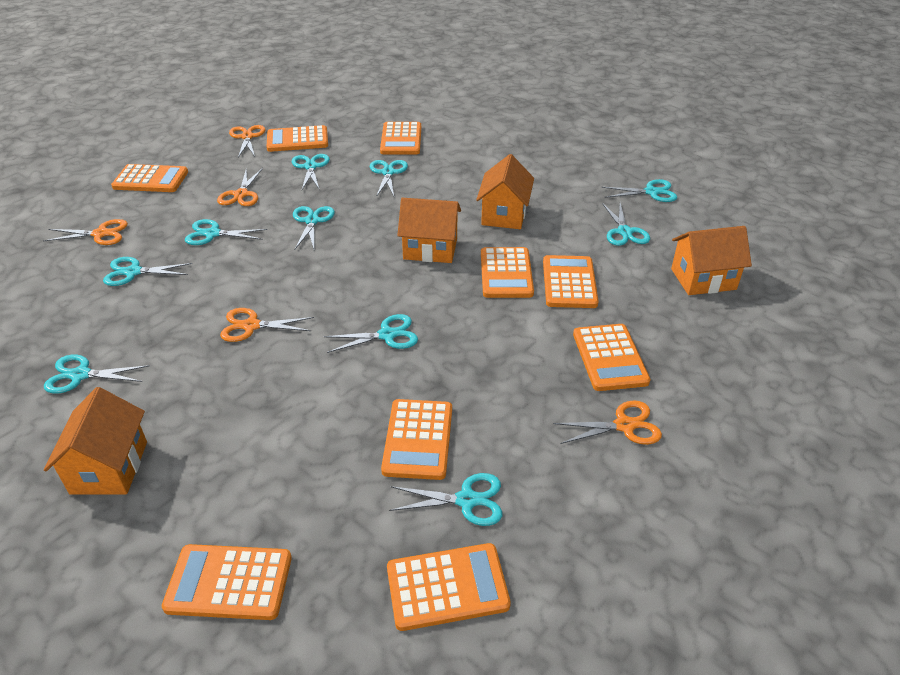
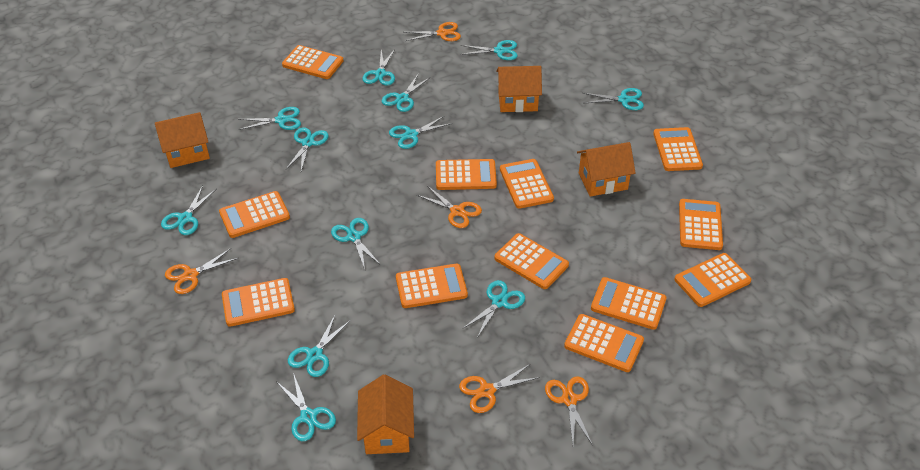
orange calculator: [111,164,188,192] [162,544,292,620] [267,125,328,152] [380,122,421,154] [381,399,452,480] [387,543,511,631] [481,247,534,298] [543,255,599,308] [573,324,651,391] = 9 -> [219,191,290,238] [222,278,295,327] [282,45,343,79] [396,264,468,308] [436,159,497,190] [494,233,569,289] [500,159,554,209] [564,314,644,372] [591,277,667,330] [653,127,703,171] [674,253,752,307] [679,199,723,250] = 12
turquoise scissors: [44,355,149,393] [103,257,192,286] [185,219,267,245] [292,154,330,190] [293,206,335,249] [324,314,418,353] [370,160,408,197] [389,473,502,526] [602,179,677,202] [602,203,650,246] = 10 -> [161,185,216,235] [239,107,301,130] [276,373,336,441] [286,127,328,171] [288,315,351,377] [331,218,381,269] [362,49,395,86] [382,74,431,112] [389,115,452,149] [461,40,518,60] [462,280,525,338] [583,88,644,110] = 12

